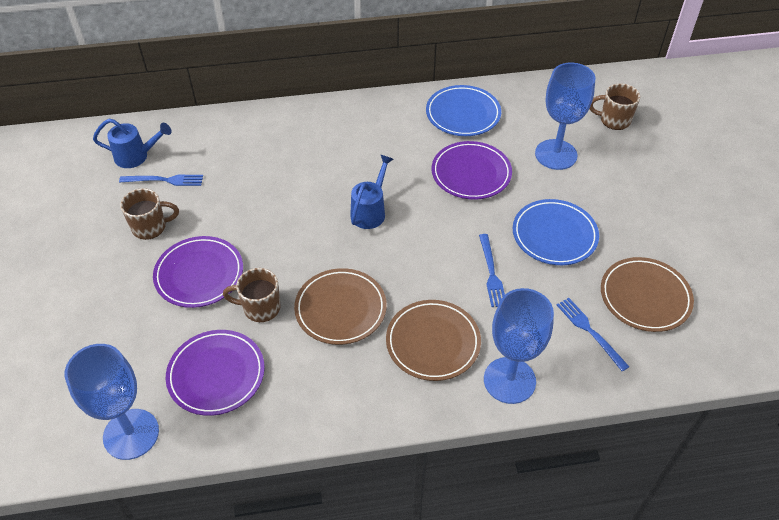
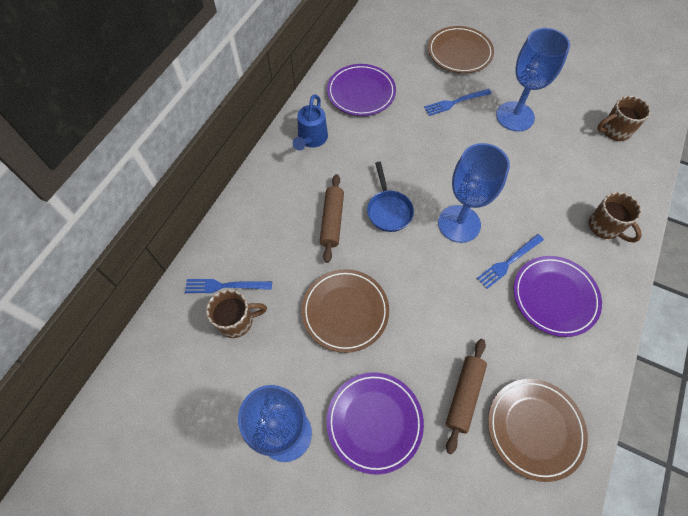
blue pan: none = 0 -> [367,162,414,232] = 1
blue plate: [426,85,501,136] [513,199,599,265] = 2 -> none = 0
blue watering can: [93,119,172,168] [350,155,394,229] = 2 -> [293,94,328,151] = 1
brown rolling pin: none = 0 -> [320,174,344,263] [446,339,487,454] = 2

